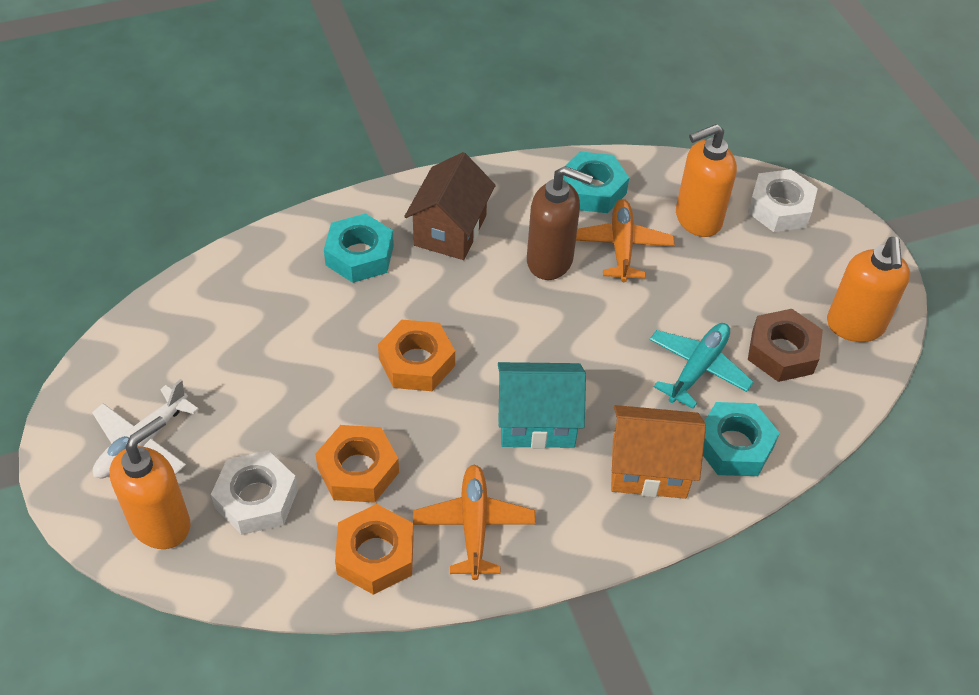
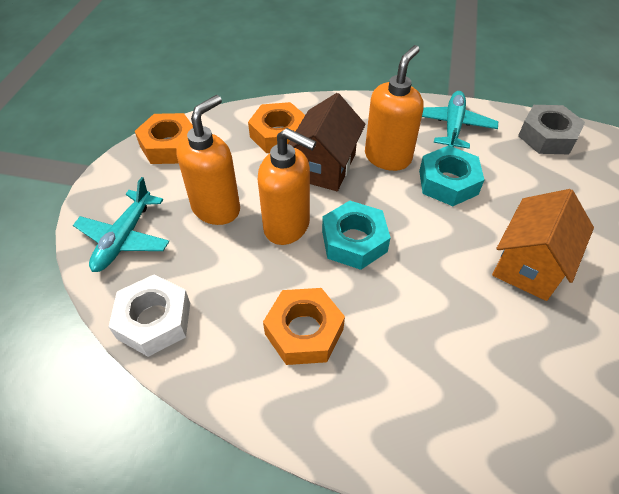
brown nut: [748,309,823,382] = 1 -> none = 0
brown soap dispenser: [527,166,593,280] = 1 -> none = 0
grey nut: none = 0 -> [518,105,585,154] = 1
orange plane: [413,465,536,580] [576,199,675,282] = 2 -> none = 0
turquoise house: [498,362,586,449] = 1 -> none = 0
turquoise nut: [324,213,394,283] [563,151,629,213] [703,402,780,476] = 3 -> [322,201,391,270] [419,145,484,206] = 2
turquoise plane: [650,323,754,409] = 1 -> [73,177,169,272] [422,91,498,149] = 2
white nut: [211,450,298,535] [747,169,818,232] = 2 -> [108,274,190,357] = 1
white plane: [92,379,199,478] = 1 -> none = 0

